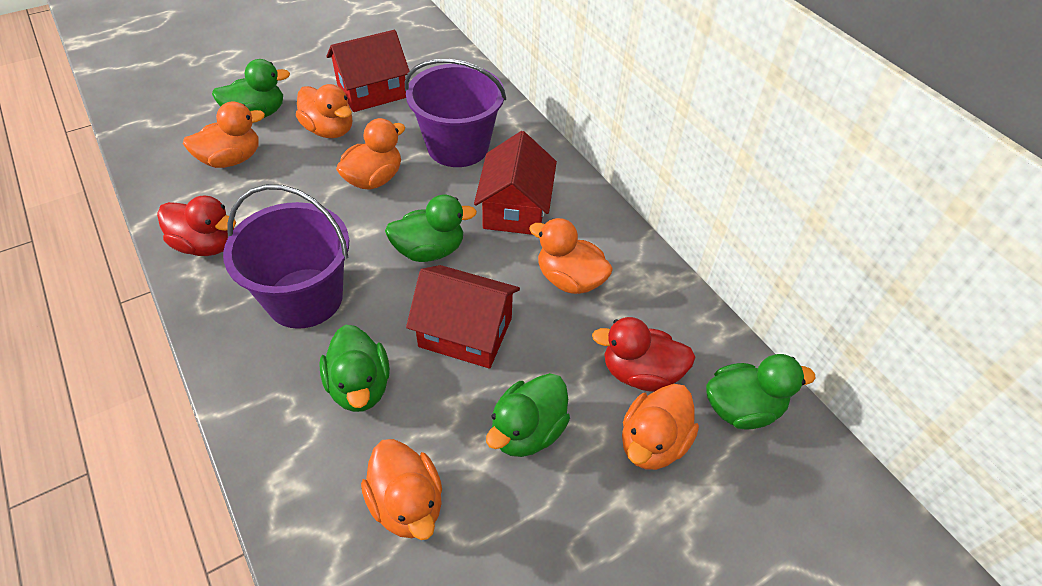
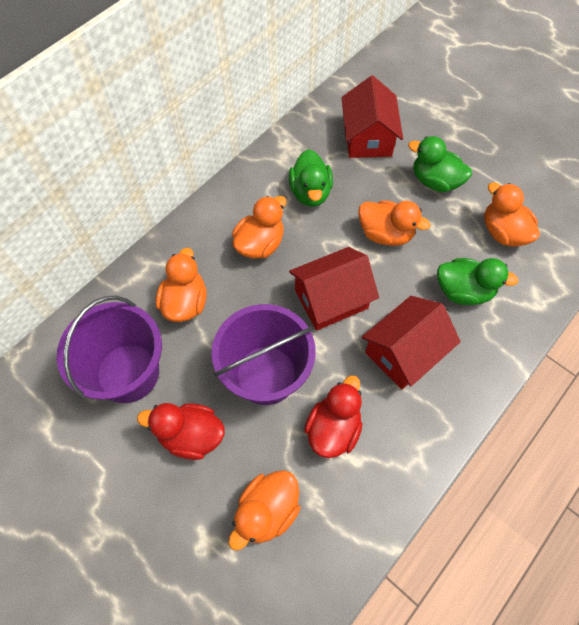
green duck: [212,59,290,118] [319,325,390,412] [385,195,477,262] [486,373,570,457] [706,354,816,430] = 5 -> [289,149,333,207] [408,136,472,192] [437,258,519,305] = 3
orange duck: [183,102,265,168] [296,84,352,138] [336,118,405,190] [361,439,442,540] [529,218,613,294] [622,384,699,470] = 6 -> [156,248,207,322] [228,470,301,551] [232,196,286,259] [358,200,430,246] [484,182,540,247] = 5

